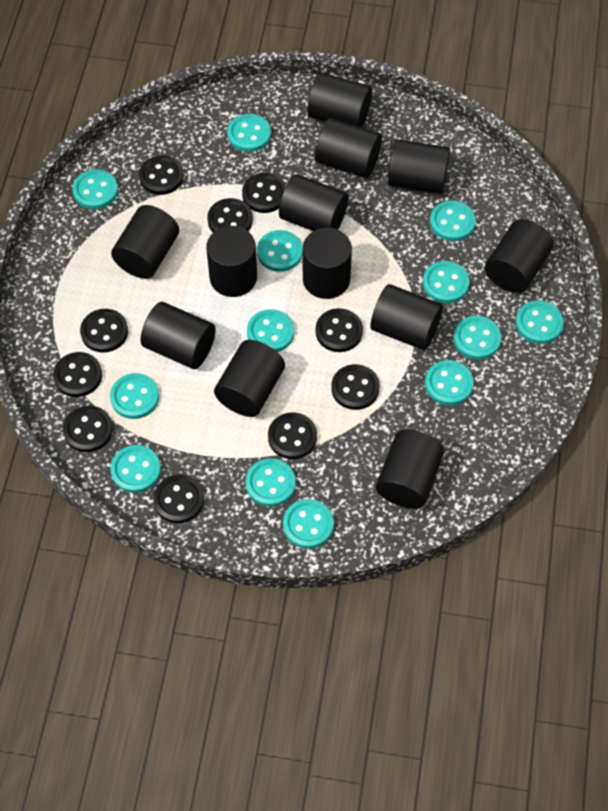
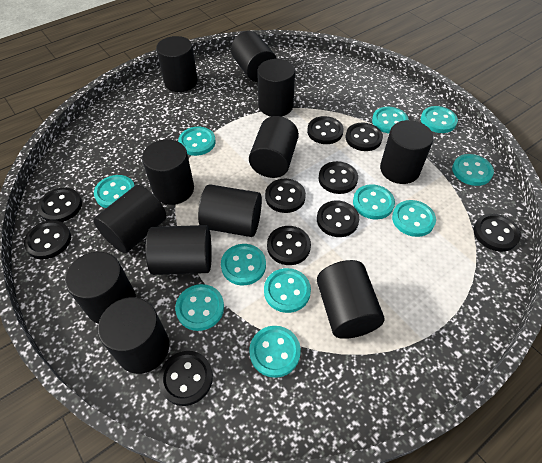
turquoise button: [73,169,118,209] [110,373,159,419] [110,445,161,493] [227,114,271,152] [246,458,296,507] [247,309,294,352] [257,230,303,272] [283,499,334,549] [423,261,470,303] [425,360,474,405] [430,200,476,241] [453,316,502,360] [516,300,564,344] = 13 -> [94,175,135,208] [175,284,224,331] [178,127,216,156] [221,244,266,285] [249,326,301,378] [264,268,311,313] [353,184,395,220] [372,107,409,133] [392,200,436,237] [421,106,458,133] [452,154,494,186] = 11

